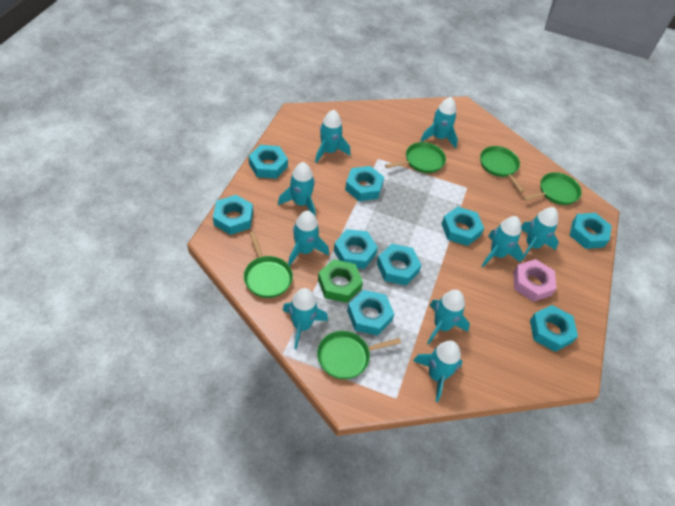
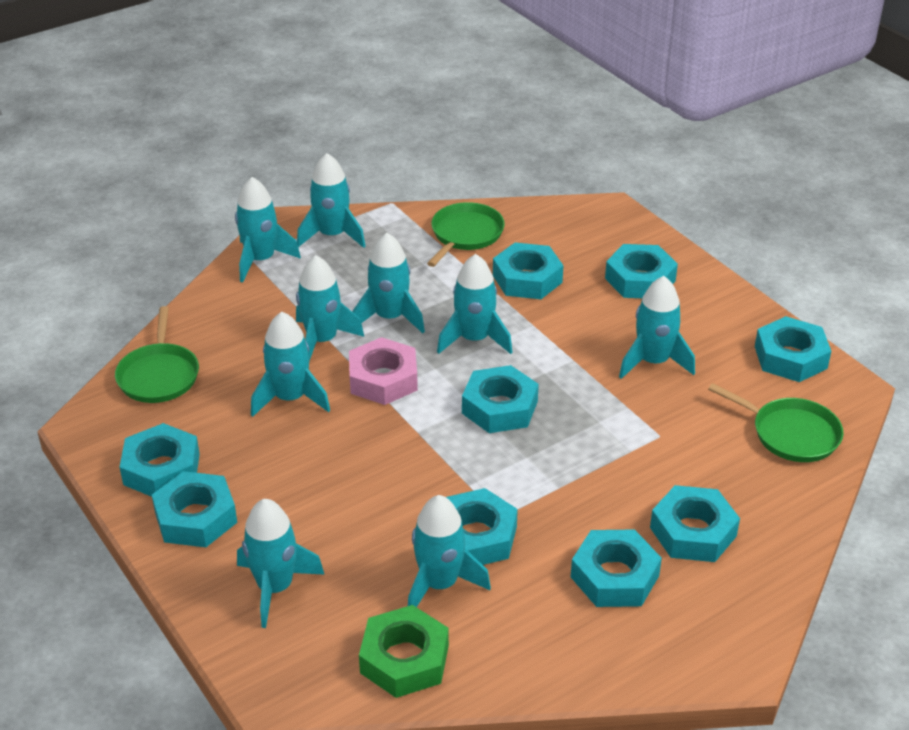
green pan: [244,232,293,298] [317,331,401,379] [385,142,446,173] [480,146,525,193] [523,172,582,205] = 5 -> [115,306,199,403] [427,202,505,267] [708,383,844,462] = 3

